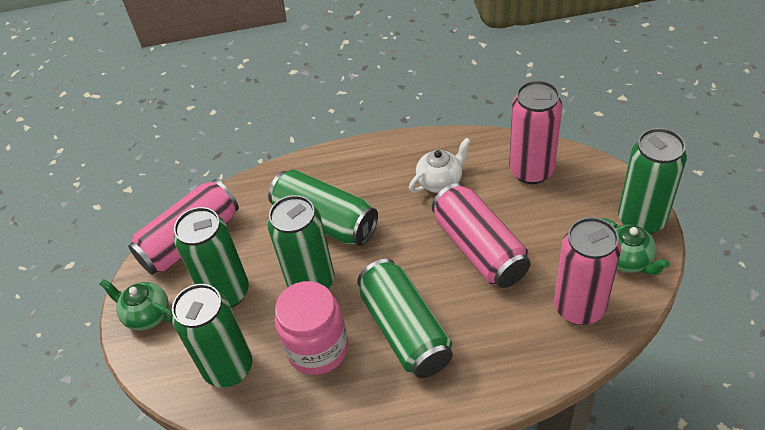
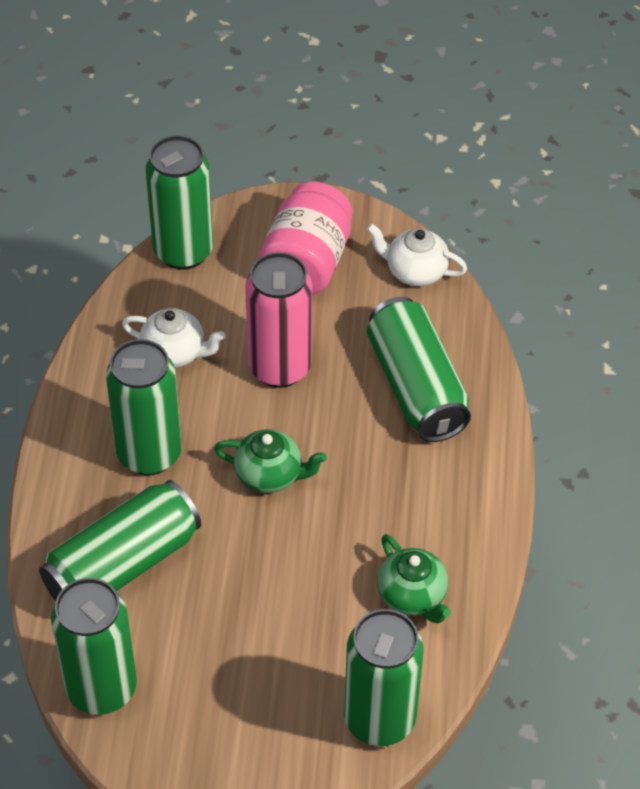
pink can: [128,179,239,275] [432,183,530,288] [509,80,562,184] [554,217,621,325] = 4 -> [245,252,312,388] = 1
white teapot: [409,138,471,193] = 1 -> [122,308,226,368] [367,224,467,286] = 2

